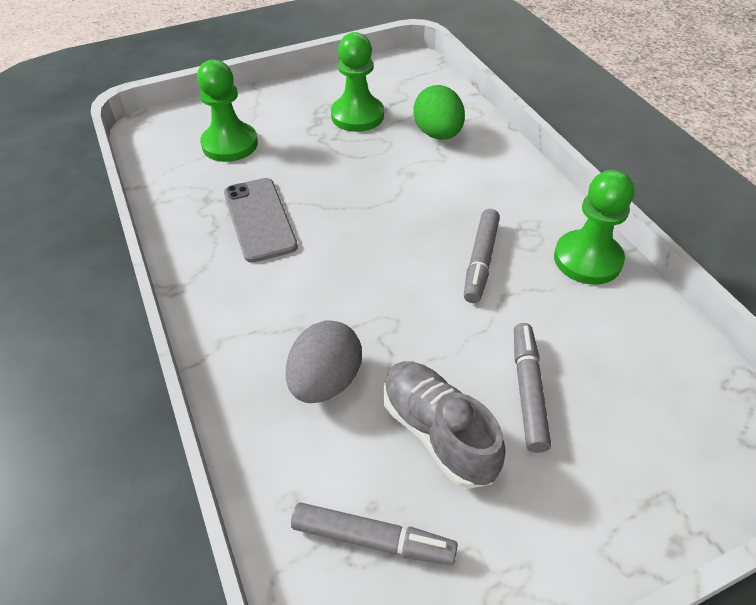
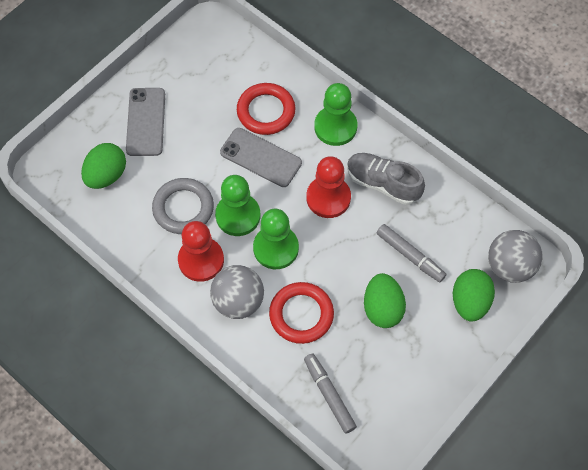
green egg: [413,85,465,140] = 1 -> [81,143,126,189] [364,273,406,328] [453,269,495,321] = 3
grey ball: none = 0 -> [210,265,264,319] [488,230,543,283] = 2
grey egg: [286,320,362,403] = 1 -> none = 0
grey marker: [291,502,458,565] [464,209,500,303] [514,323,551,453] = 3 -> [304,354,357,434] [377,224,447,282] = 2
grey phone: [224,178,298,263] = 1 -> [126,88,165,156] [220,128,302,187] = 2
grey ring: none = 0 -> [152,178,214,234] = 1
red pawn: none = 0 -> [178,221,224,282] [306,156,351,218] = 2
red ring: none = 0 -> [237,83,295,135] [269,282,334,344] = 2

